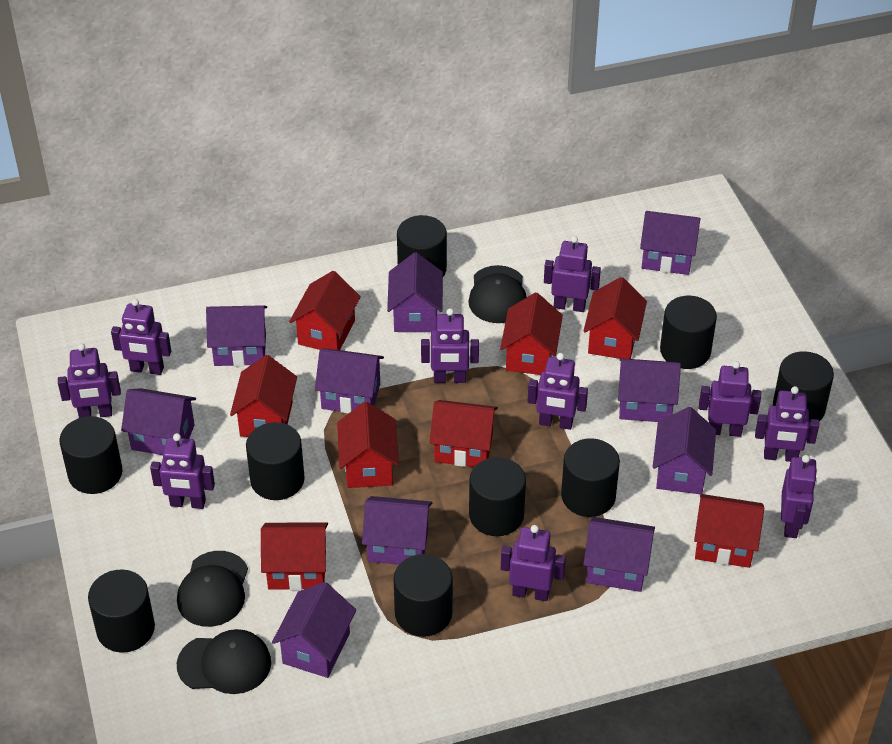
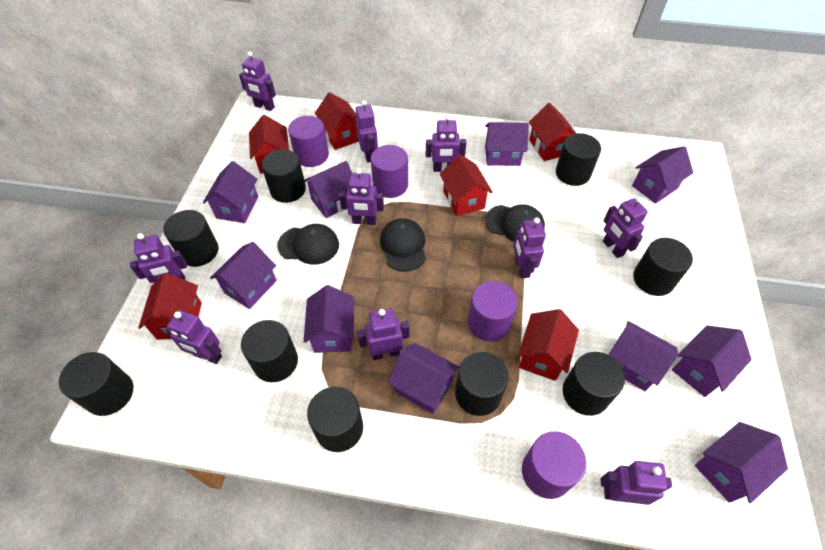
purple cylinder: none = 0 -> [288,116,329,167] [371,145,408,198] [468,281,518,341] [522,431,586,499] = 4
red house: [230,355,297,437] [261,522,328,590] [289,271,361,350] [337,402,399,488] [430,400,498,467] [500,292,563,375] [583,277,647,359] [694,494,764,568] = 8 -> [138,273,202,339] [249,115,289,174] [315,92,359,150] [440,154,493,216] [518,309,579,381] [529,103,577,161] = 6

